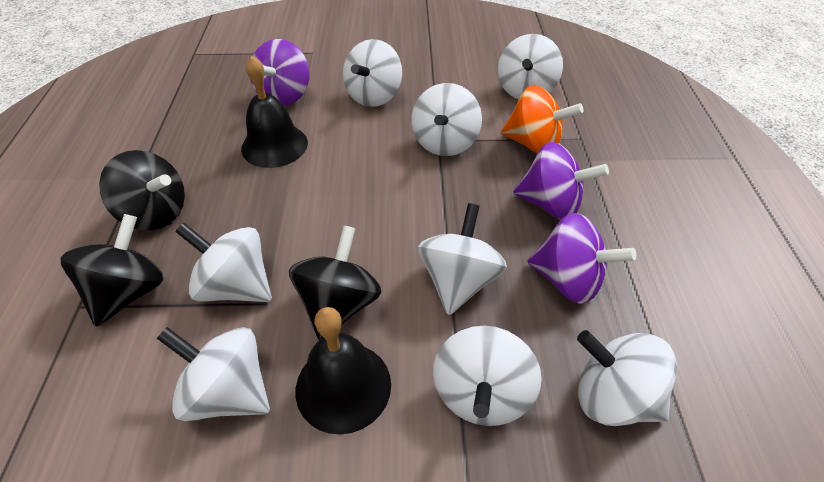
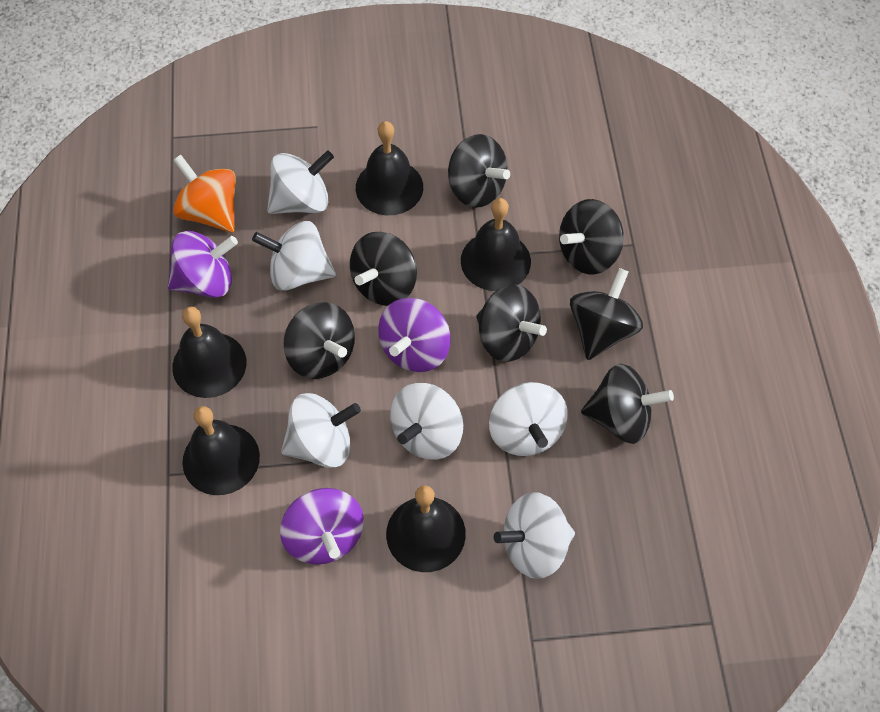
black bell: [241,56,308,168] [296,307,391,435] = 2 -> [172,306,246,398] [182,406,260,495] [356,121,423,215] [386,485,466,572] [461,198,531,291] = 5
black spinning top: [60,214,164,327] [99,150,185,230] [289,225,381,340] = 3 -> [284,302,355,379] [350,232,417,306] [448,134,510,208] [476,284,547,362] [559,199,624,274] [570,268,643,360] [581,364,674,444] = 7
white spinning top: [156,327,270,421] [175,223,272,302] [343,39,402,107] [411,83,482,156] [418,203,507,315] [433,326,542,426] [498,34,563,99] [577,330,677,426] = 8 -> [252,221,336,291] [267,150,334,214] [281,393,361,468] [390,383,463,460] [489,382,568,456] [494,492,575,579] = 6

